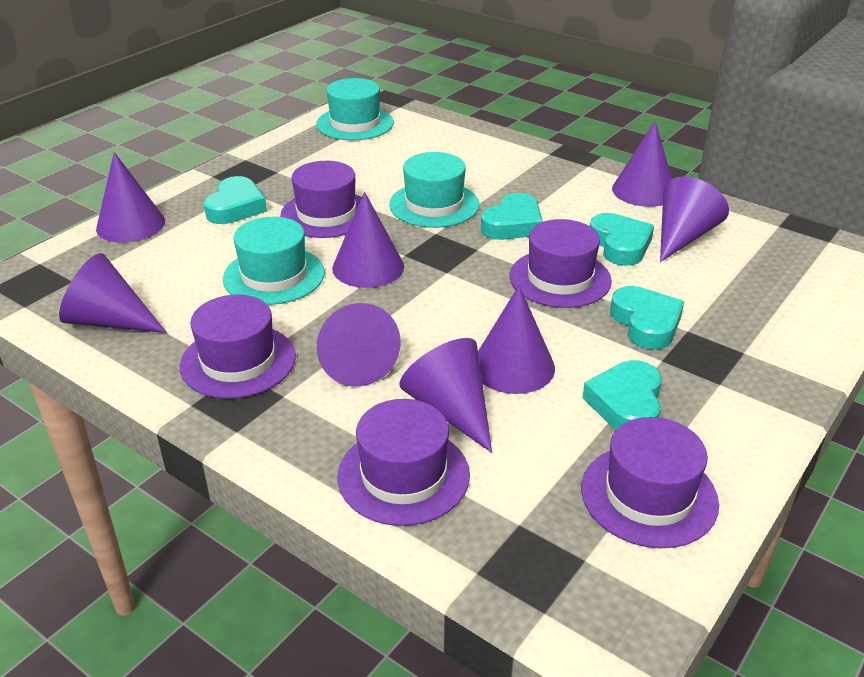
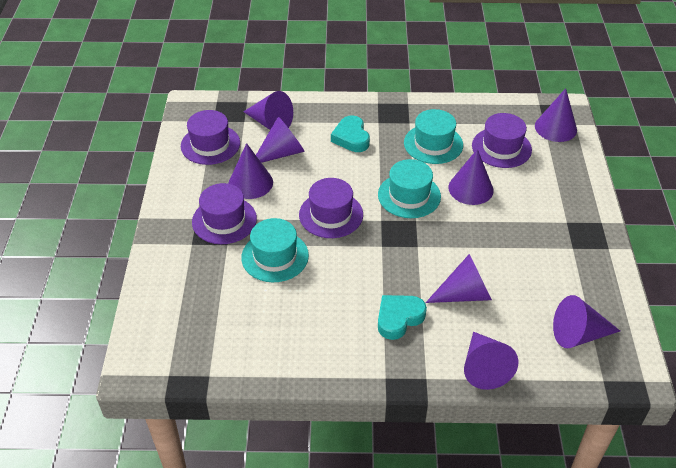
purple hat: [180,295,296,399] [280,161,362,238] [338,399,470,526] [510,219,612,308] [581,417,719,548] = 5 -> [181,110,240,165] [192,183,257,244] [299,178,363,238] [472,113,532,168] = 4
turquoise heart: [204,176,267,224] [481,193,543,240] [582,360,662,430] [590,213,654,266] [610,286,684,350] = 5 -> [331,115,370,152] [378,295,427,340] = 2

